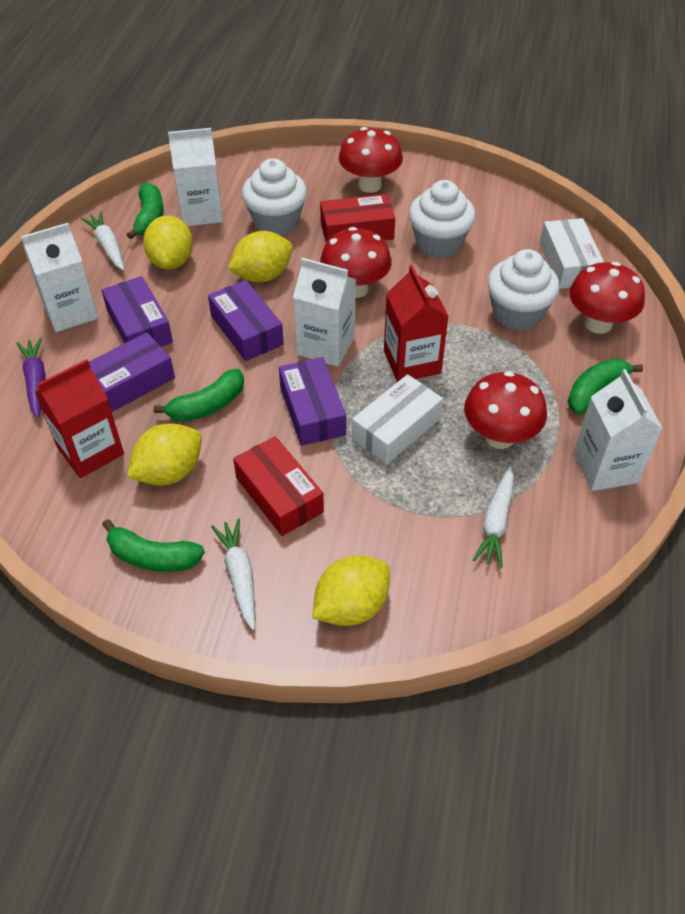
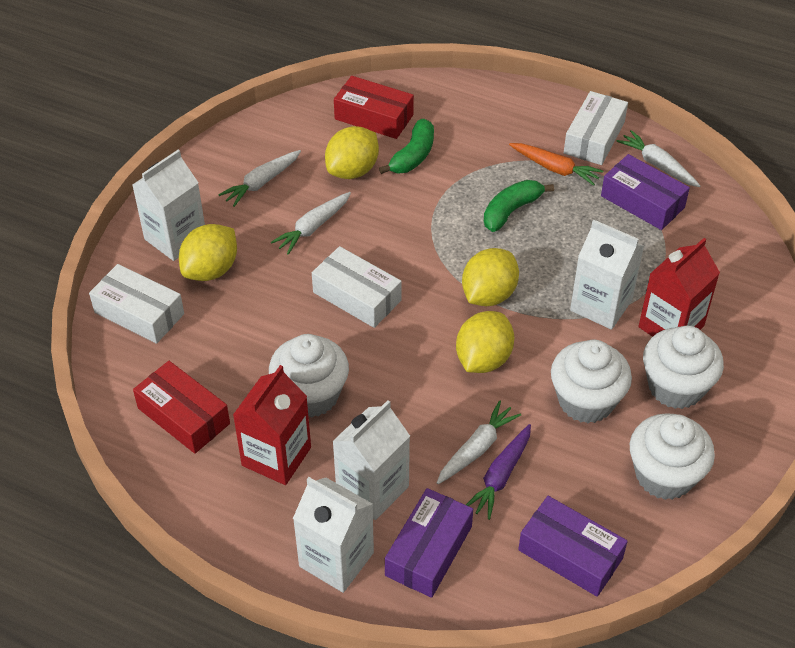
green banana: [102,519,205,572] [127,182,164,239] [153,369,244,422] [568,358,643,414] = 4 -> [379,119,434,174] [484,180,554,232] = 2
orange carrot: none = 0 -> [509,143,603,186] = 1
purple box: [89,332,175,412] [101,276,173,347] [208,280,284,361] [279,357,346,446] = 4 -> [385,488,473,598] [518,496,628,597] [601,154,690,230] = 3
red mushroom: [320,227,392,298] [339,127,403,193] [464,371,547,449] [569,262,645,334] = 4 -> none = 0
white box: [352,374,443,464] [540,218,604,289] = 2 -> [89,264,184,344] [312,246,402,328] [564,91,628,165] = 3
white carrot: [81,212,124,271] [211,519,255,630] [473,466,514,568] = 3 -> [218,150,301,207] [271,192,351,255] [437,400,521,484] [616,130,700,187] = 4
white cupcake: [242,158,307,235] [409,180,476,258] [487,249,560,331] = 3 -> [269,334,349,417] [551,340,632,423] [630,413,715,500] [643,326,724,409] = 4

